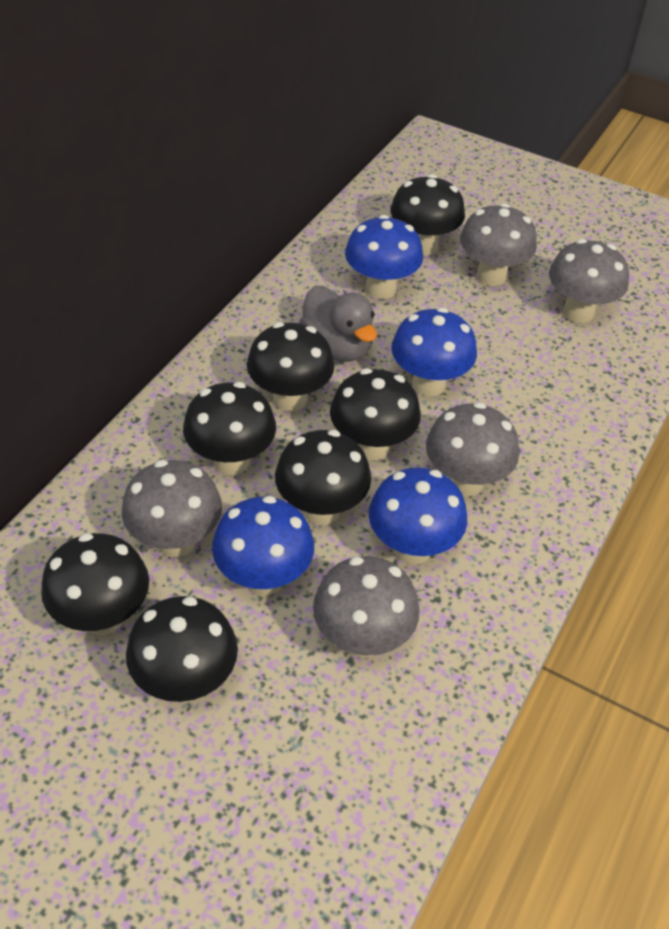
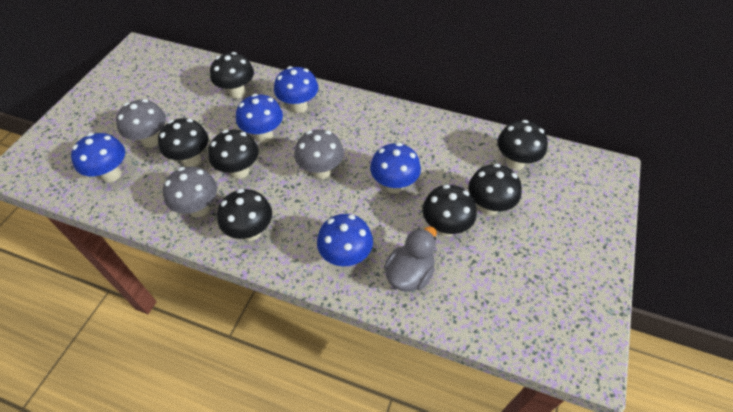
blue mushroom: [212,496,314,596] [345,215,423,299] [369,468,467,564] [391,308,477,396] = 4 -> [71,133,125,182] [236,94,283,142] [274,66,318,113] [317,214,373,267] [370,143,421,193] = 5
grey mushroom: [122,460,222,558] [313,556,420,658] [426,402,519,496] [460,203,537,286] [549,239,629,323] = 5 -> [116,99,166,148] [163,167,217,218] [294,129,344,179] = 3

